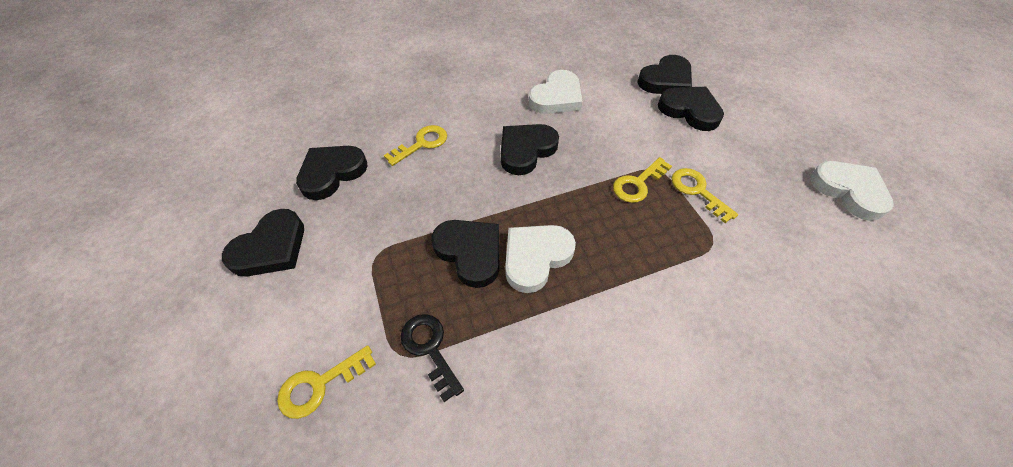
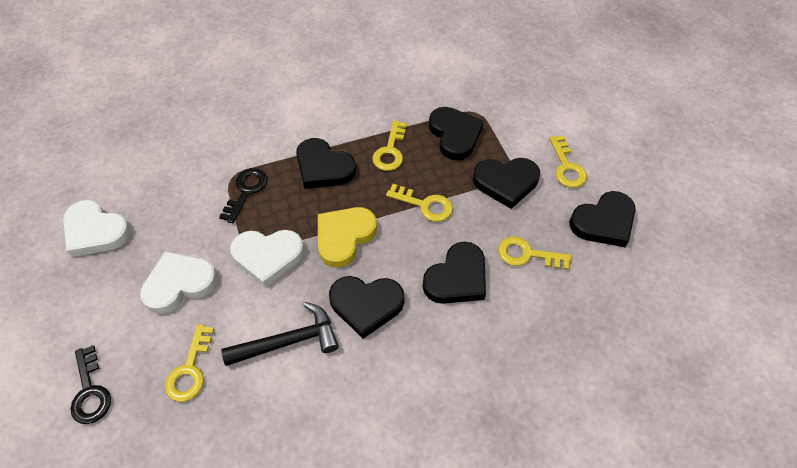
black hammer: none = 0 -> [221,302,339,366] = 1
black key: [400,314,464,402] = 1 -> [70,345,111,424] [219,168,267,223] = 2
yellow heart: none = 0 -> [318,207,377,268] = 1
yellow key: [277,345,376,419] [384,125,447,166] [613,157,672,203] [671,168,738,223] = 4 -> [165,324,214,402] [372,121,407,171] [386,184,453,222] [498,236,571,270] [549,135,587,188] = 5

